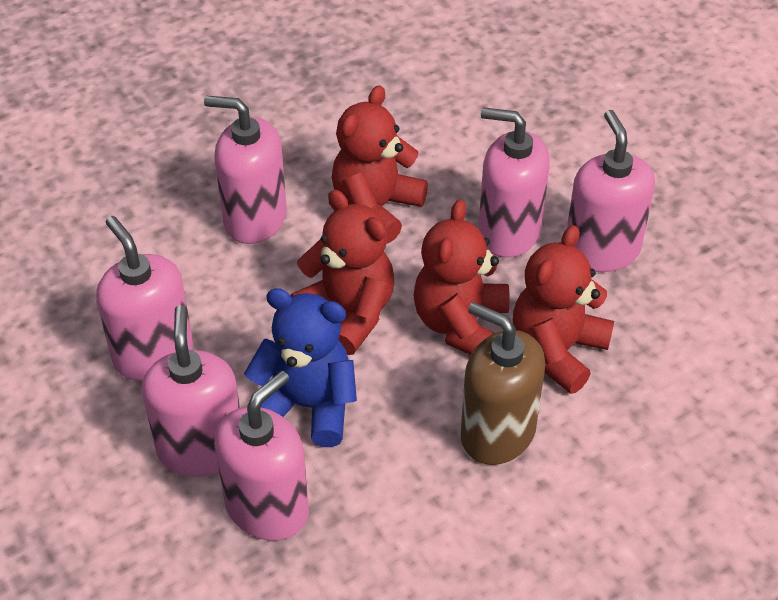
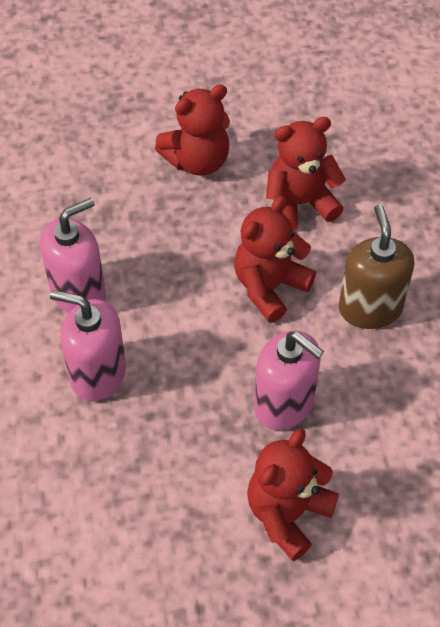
blue teddy bear: [244,288,357,447] = 1 -> none = 0
pink soap dispenser: [96,216,193,381] [142,305,240,477] [204,96,287,244] [214,371,309,541] [478,107,550,258] [567,110,655,272] = 6 -> [40,198,106,313] [50,290,126,401] [254,331,324,430] = 3

